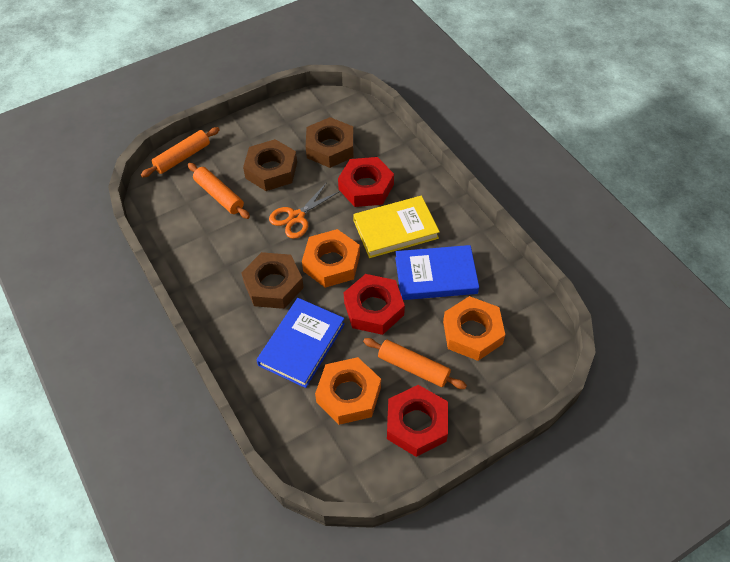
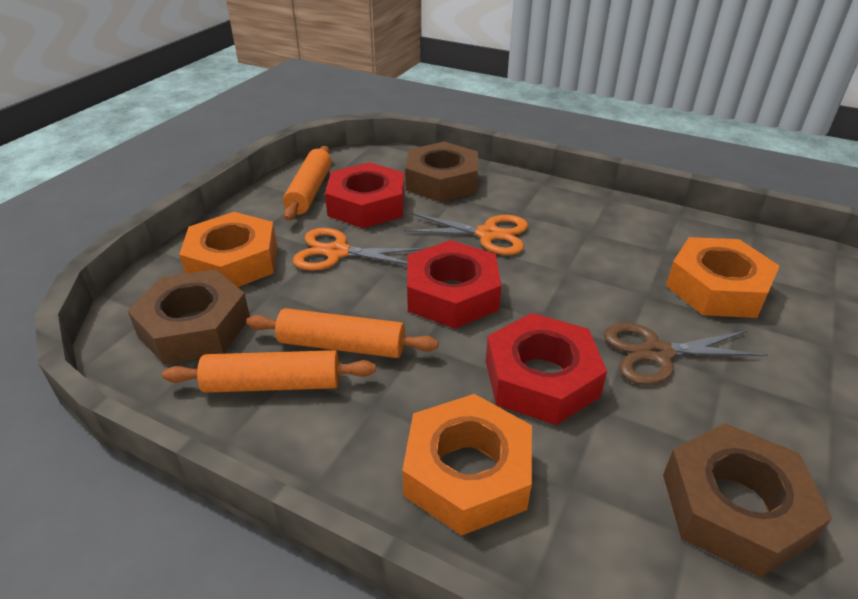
blue book: [257,298,345,388] [395,245,479,300] = 2 -> none = 0
brown scissors: none = 0 -> [604,323,767,385] = 1
orange scissors: [269,182,340,239] = 1 -> [293,228,425,271] [404,213,528,255] = 2
yellow book: [353,196,440,258] = 1 -> none = 0

